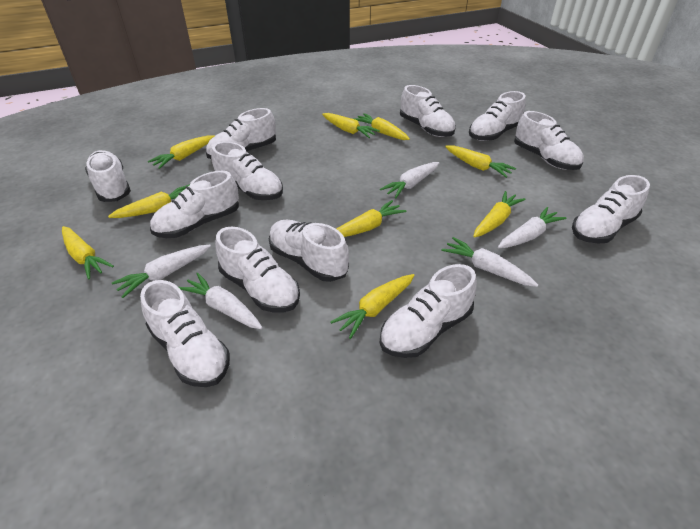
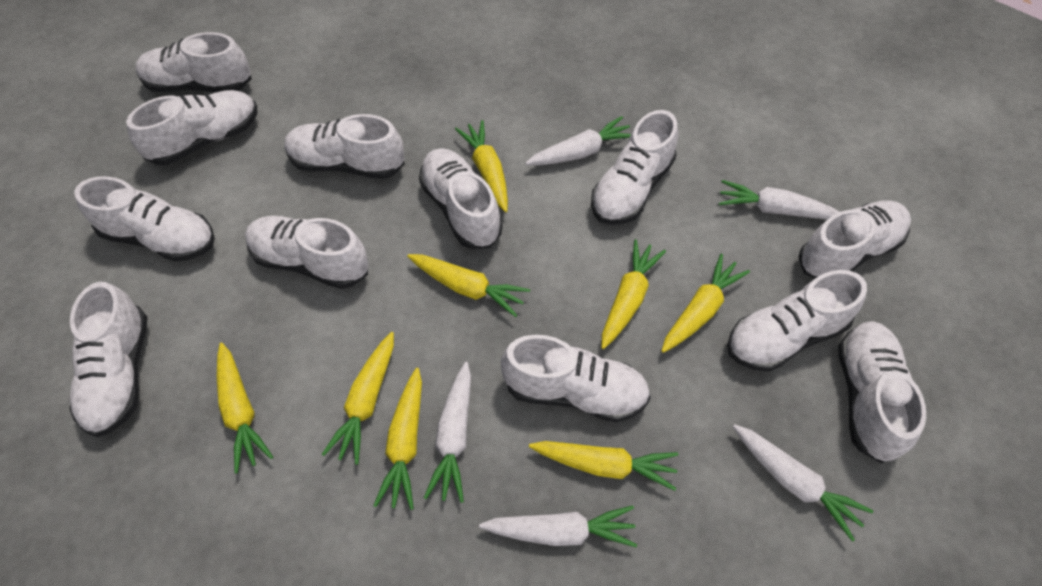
yellow carrot: [62,226,114,279] [108,184,190,218] [148,135,214,169] [322,113,380,138] [330,274,415,339] [336,200,406,237] [353,113,410,140] [445,145,516,178] [473,191,526,238] = 9 -> [217,343,273,473] [322,332,394,465] [373,368,422,510] [407,254,530,317] [455,120,508,212] [529,441,678,491] [601,239,666,349] [661,254,750,353] = 8

